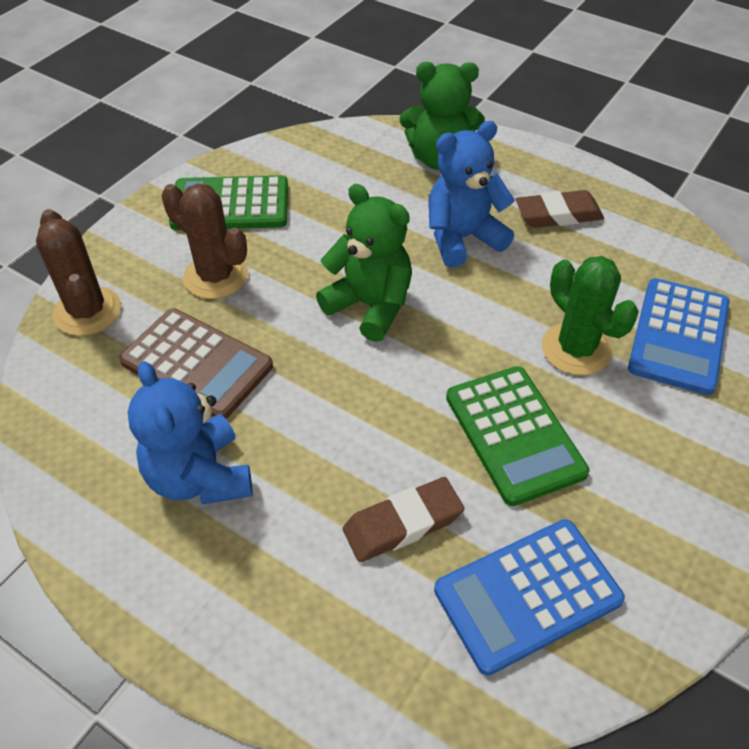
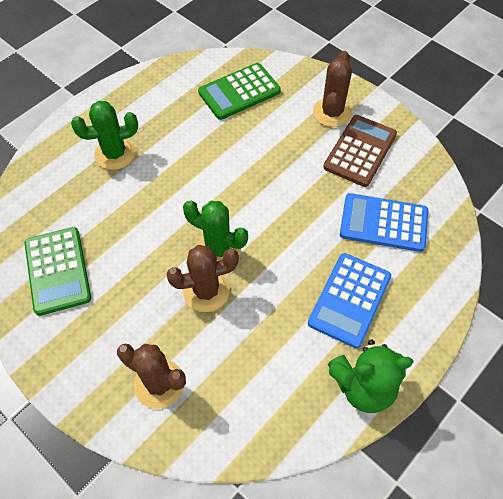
blue teddy bear: [128,361,253,504] [428,121,515,268] = 2 -> none = 0
brown cactus: [36,209,121,336] [161,183,248,299] = 2 -> [117,344,186,409] [166,245,239,312] [313,51,352,127] = 3
brown eraser: [343,477,464,562] [516,190,604,228] = 2 -> none = 0
green cactus: [542,256,639,375] = 1 -> [71,101,138,170] [183,200,248,261] = 2
green teddy bear: [316,184,412,342] [400,62,485,170] = 2 -> [328,340,413,413] = 1

